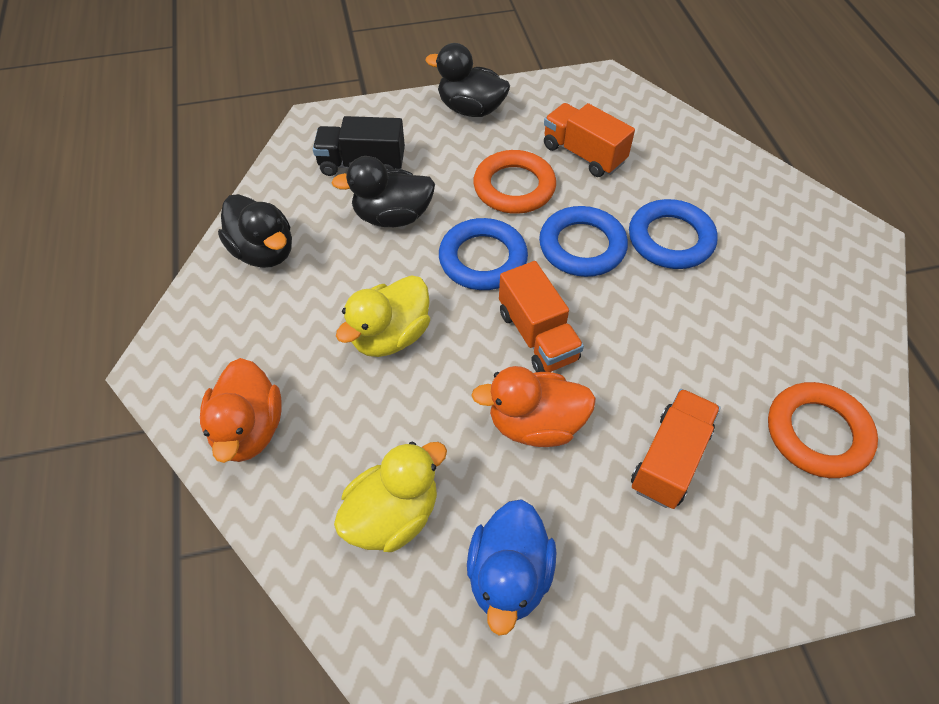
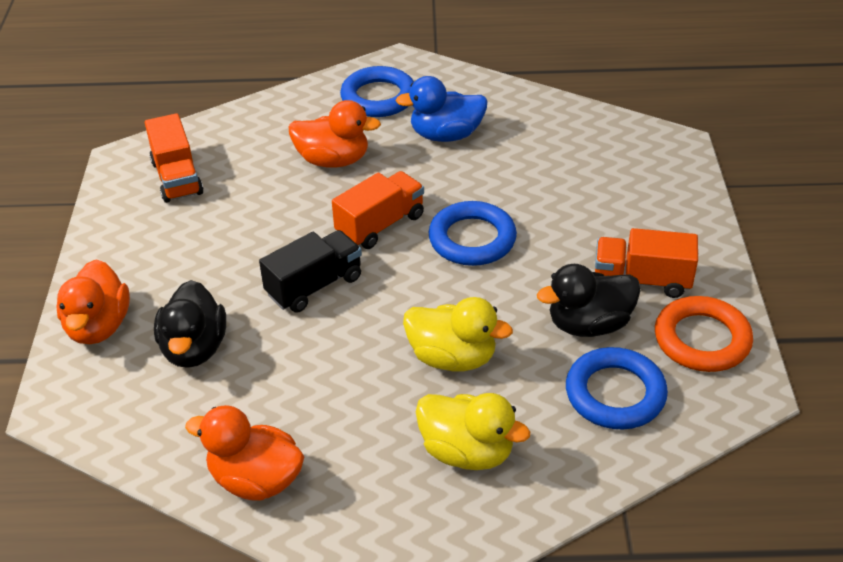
black duck: [218,194,292,268] [331,156,435,227] [425,43,510,117] = 3 -> [154,280,226,368] [537,264,641,337] = 2
orange duck: [200,358,282,463] [471,366,596,447] = 2 -> [56,259,130,344] [185,405,304,501] [289,100,381,168] = 3
orange ring: [473,150,556,214] [768,382,878,478] = 2 -> [655,296,753,372] = 1

